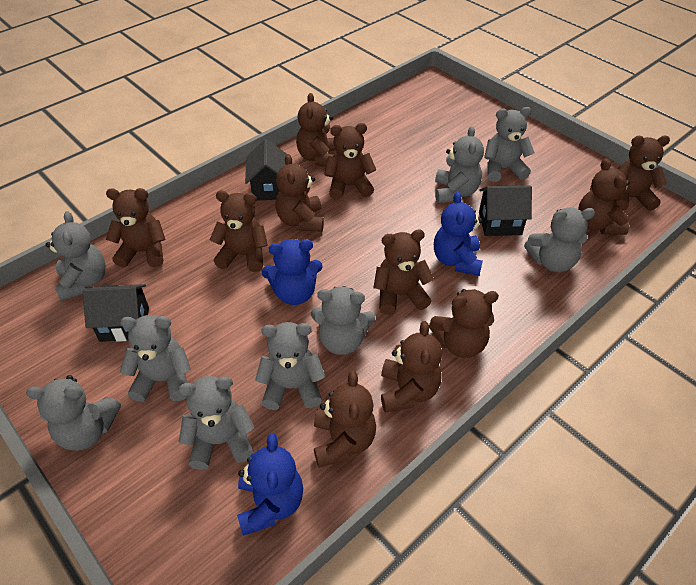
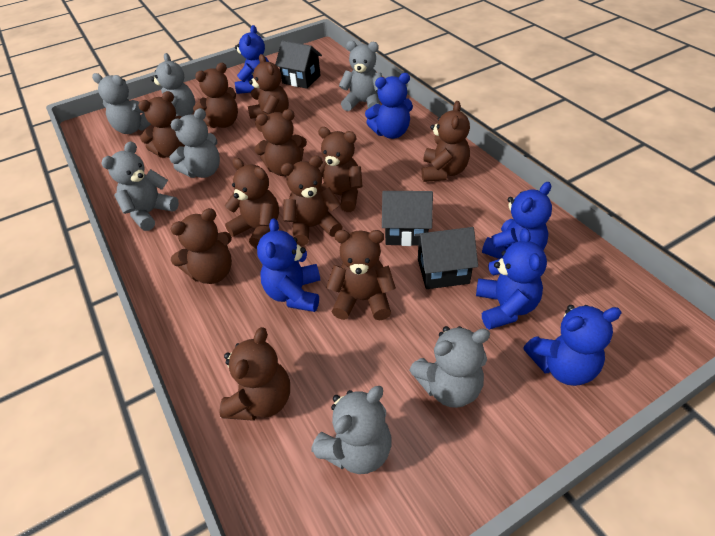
blue teddy bear: [237,433,303,536] [262,239,323,305] [434,192,483,276] = 3 -> [235,25,269,94] [257,218,320,312] [365,73,413,139] [476,228,547,330] [482,182,552,259] [523,305,622,386] = 6
grey teddy bear: [26,375,121,451] [46,211,106,301] [120,315,191,402] [178,376,254,470] [255,322,326,410] [311,286,376,355] [435,126,484,203] [484,107,535,182] [524,208,595,272] = 9 -> [92,73,151,134] [101,141,179,231] [151,53,195,117] [169,108,220,178] [311,386,392,474] [339,41,382,111] [409,326,490,408] = 7

